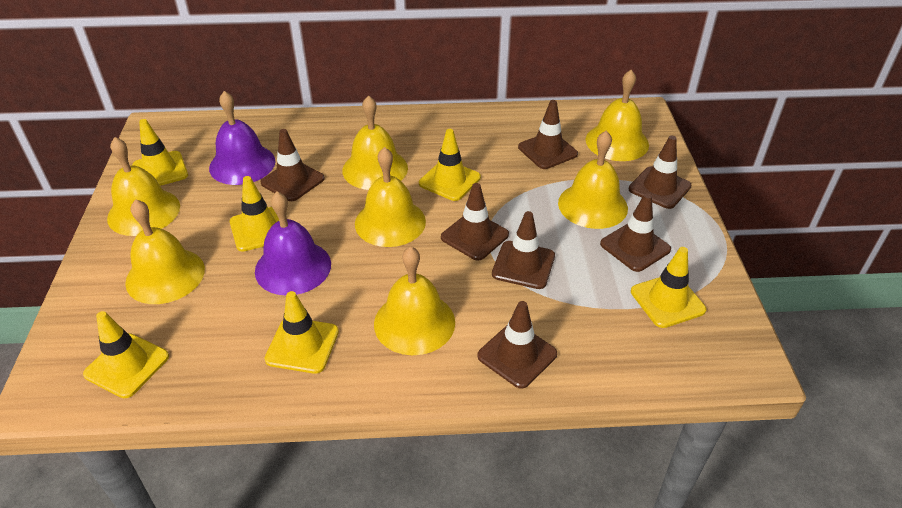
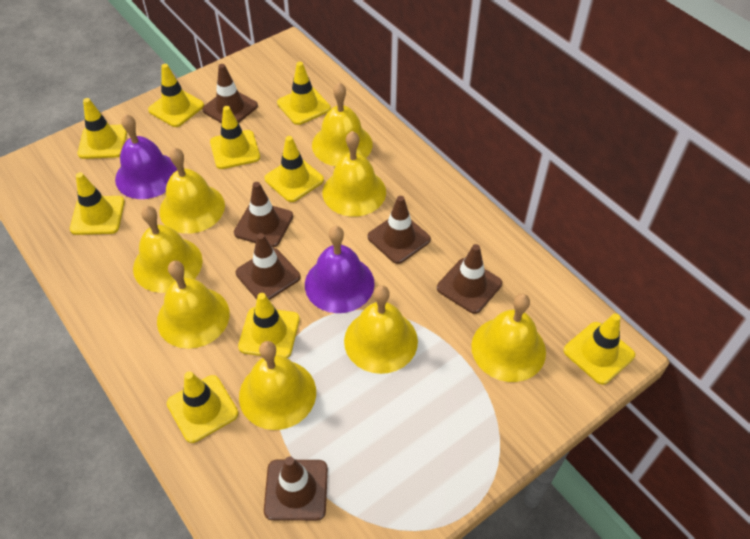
brown traffic cone: [260,129,325,201] [441,183,509,261] [477,301,557,389] [492,211,555,289] [518,100,578,169] [600,193,671,272] [629,136,691,209] = 7 -> [202,64,258,123] [234,182,293,248] [236,233,301,300] [264,456,328,521] [368,196,431,264] [437,244,502,314] = 6
yellow bell: [107,137,180,236] [125,199,205,304] [342,95,408,190] [355,147,426,247] [374,246,455,355] [558,131,628,229] [586,70,649,161] = 7 -> [133,206,203,293] [157,261,230,349] [159,148,225,234] [239,341,316,430] [312,82,372,166] [323,131,386,217] [344,285,418,374] [471,294,546,382] = 8
yellow traffic cone: [83,311,169,398] [132,119,188,186] [230,176,279,252] [264,291,339,374] [419,129,481,201] [631,247,706,328] = 6 -> [70,172,125,235] [78,98,127,159] [148,64,204,127] [167,371,238,443] [210,106,260,169] [238,293,300,358] [264,136,324,202] [277,62,331,125] [563,313,635,385] = 9

